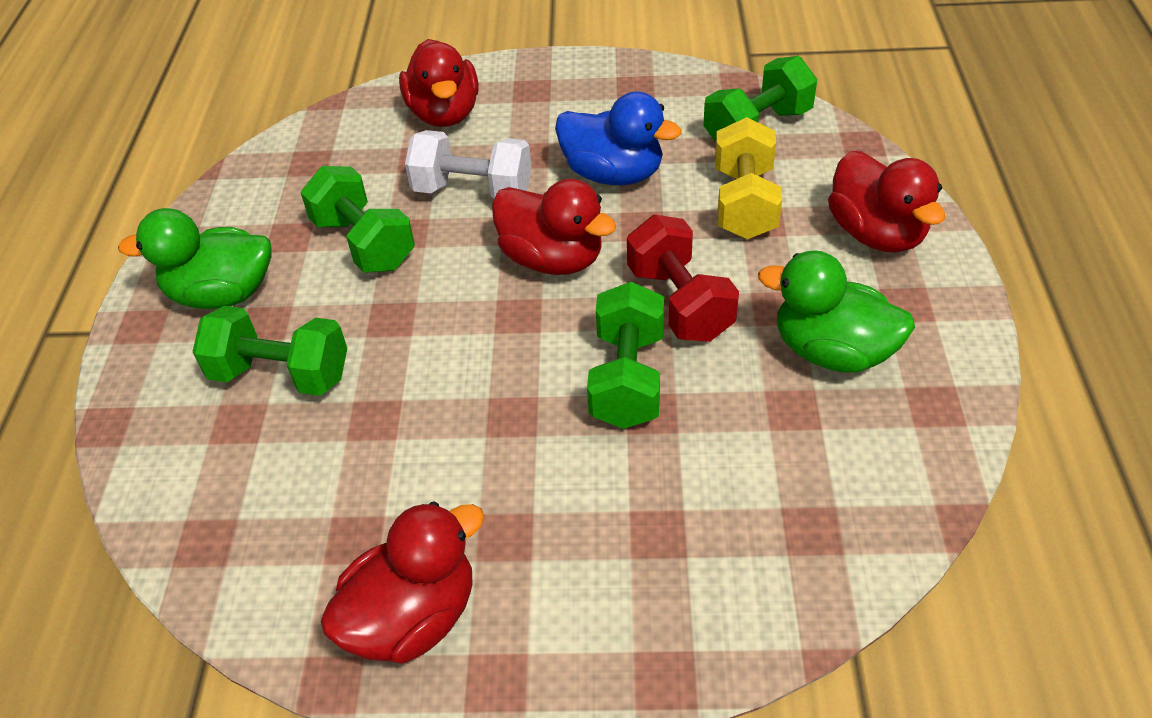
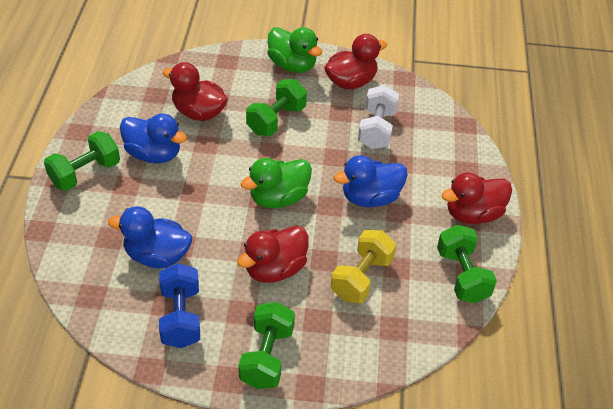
blue duck: [555,91,682,185] = 1 -> [108,206,192,269] [120,114,187,164] [334,155,407,207] = 3
blue dumbbell: none = 0 -> [159,263,200,348] = 1
red dumbbell: [627,215,739,342] = 1 -> none = 0

